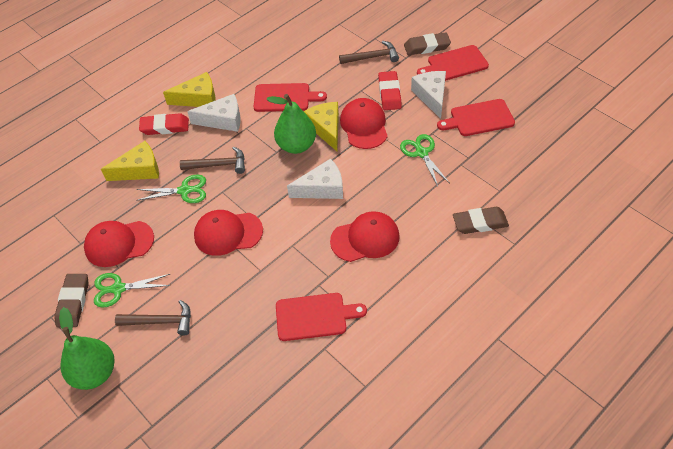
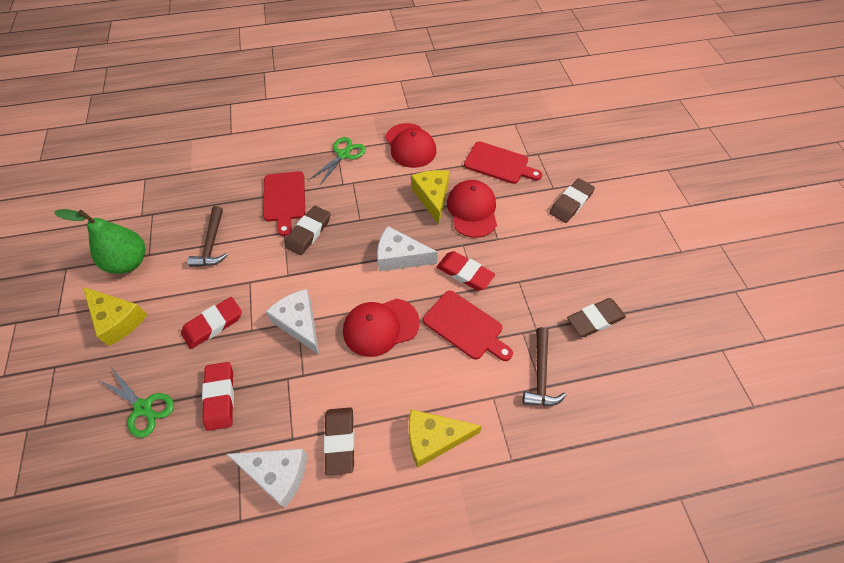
brown eraser: [54,274,89,327] [404,32,451,55] [453,207,509,234] = 3 -> [285,206,331,255] [324,407,355,475] [550,178,595,223] [567,298,626,337] = 4
brown hammer: [115,300,191,335] [180,147,245,174] [339,41,399,64] = 3 -> [188,206,228,267] [523,327,566,406] = 2
green pear: [59,307,115,390] [266,94,316,154] = 2 -> [54,209,145,274] = 1
green scissors: [94,273,171,308] [136,175,206,203] [400,134,449,186] = 3 -> [99,368,174,438] [309,137,366,185] = 2
red cap: [84,221,154,267] [194,210,263,256] [330,211,400,262] [340,98,388,149] = 4 -> [343,298,420,357] [385,123,437,168] [447,180,497,238] = 3
red cutting board: [253,83,327,112] [276,293,367,341] [417,45,489,81] [437,99,515,136] = 4 -> [263,171,305,236] [423,291,513,361] [464,141,542,184] = 3
red eraser: [139,113,189,135] [378,71,402,110] = 2 -> [181,297,242,349] [202,362,234,431] [437,251,495,290] = 3

